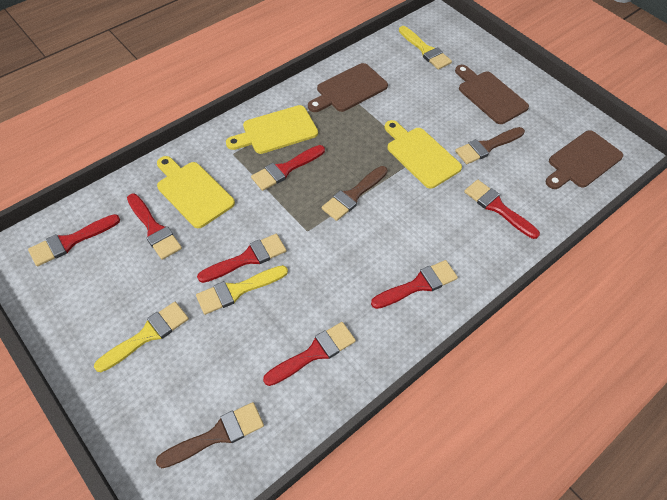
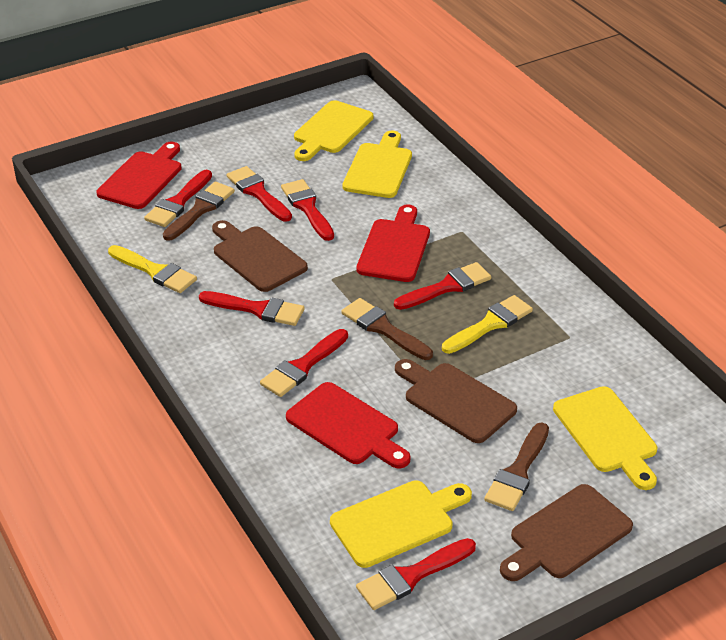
red cutting board: none = 0 -> [96,141,182,209] [286,382,411,469] [357,205,430,282] = 3
yellow brush: [94,302,189,372] [196,265,288,315] [399,26,452,70] = 3 -> [108,245,197,293] [442,295,533,354] = 2
yellow cutting board: [157,156,235,228] [226,105,318,154] [384,120,462,189] = 3 -> [294,100,373,161] [330,480,472,568] [343,131,412,198] [553,386,657,490] = 4

